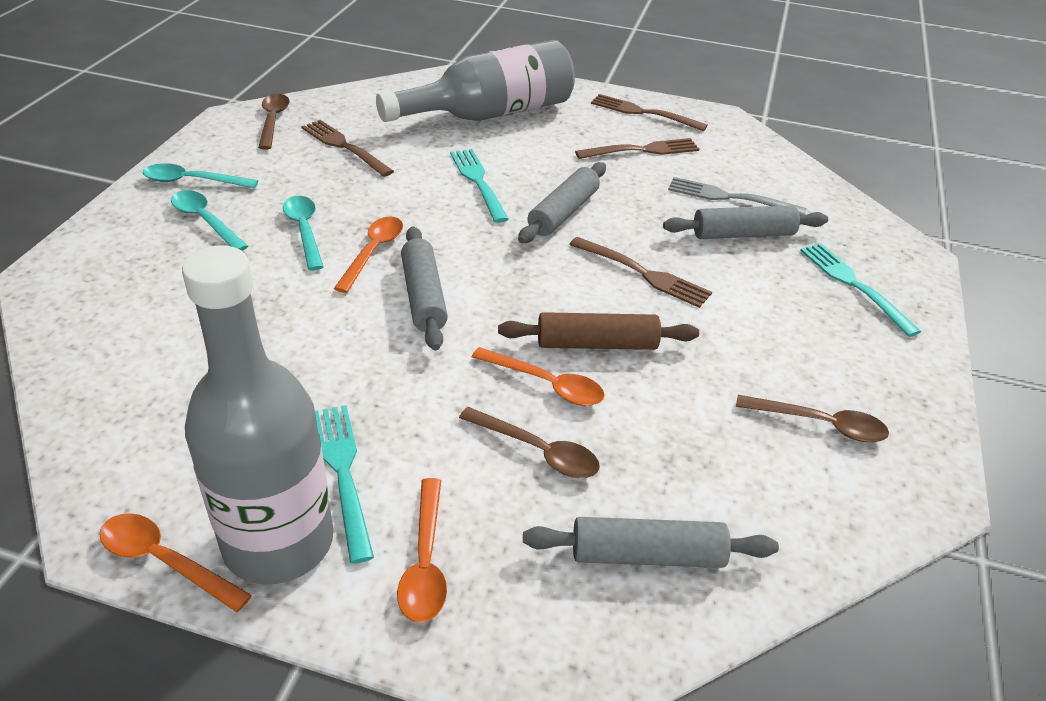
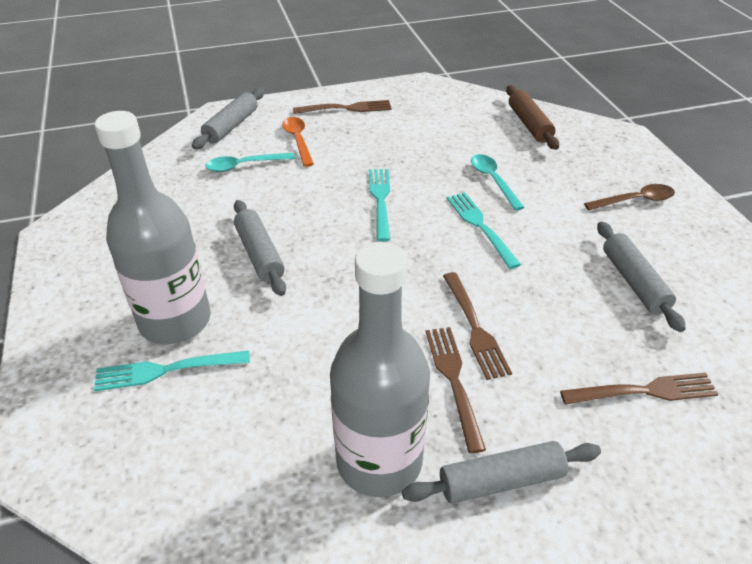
brown spoon: [258,94,290,150] [459,407,600,478] [736,395,889,442] = 3 -> [584,184,675,210] = 1
grey fork: [668,177,807,216] = 1 -> none = 0
orange spoon: [99,513,252,613] [334,216,403,293] [397,478,447,623] [472,347,605,406] = 4 -> [282,117,314,167] = 1
turquoise spoon: [143,163,258,188] [171,190,248,251] [283,196,324,270] = 3 -> [205,153,295,172] [471,154,525,211] = 2

